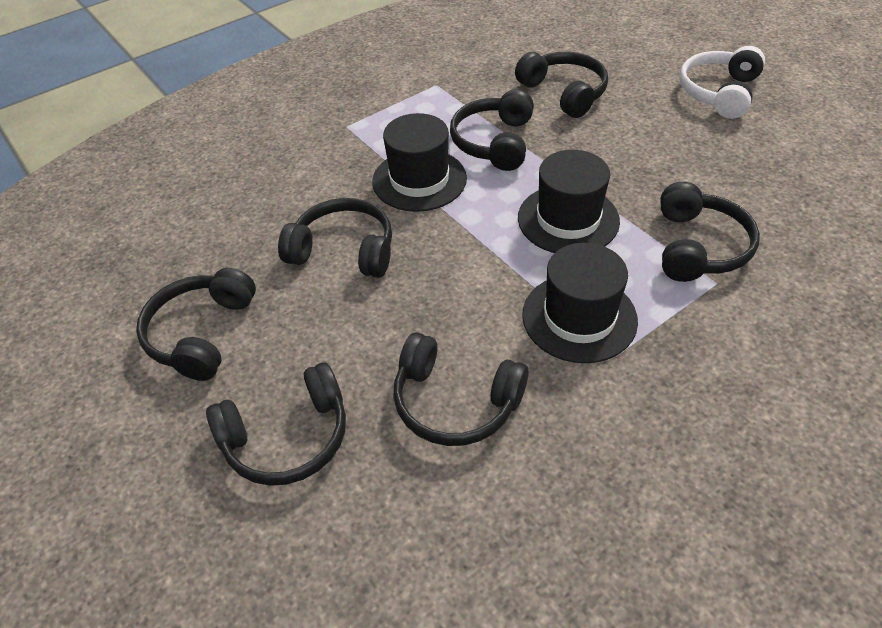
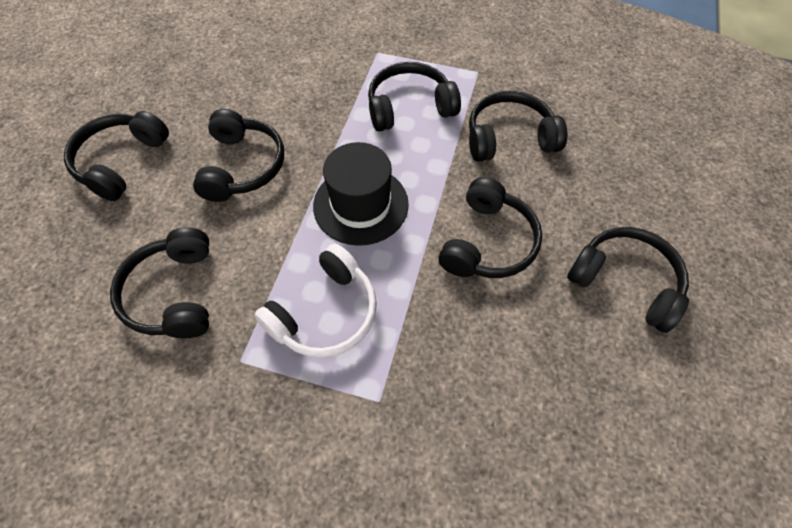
black hat: [372,113,467,212] [518,150,620,253] [522,243,638,363] = 3 -> [313,142,409,246] = 1

